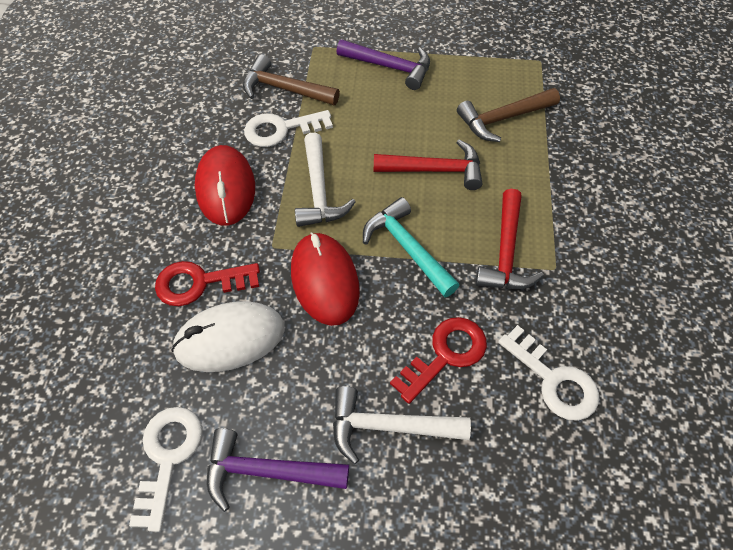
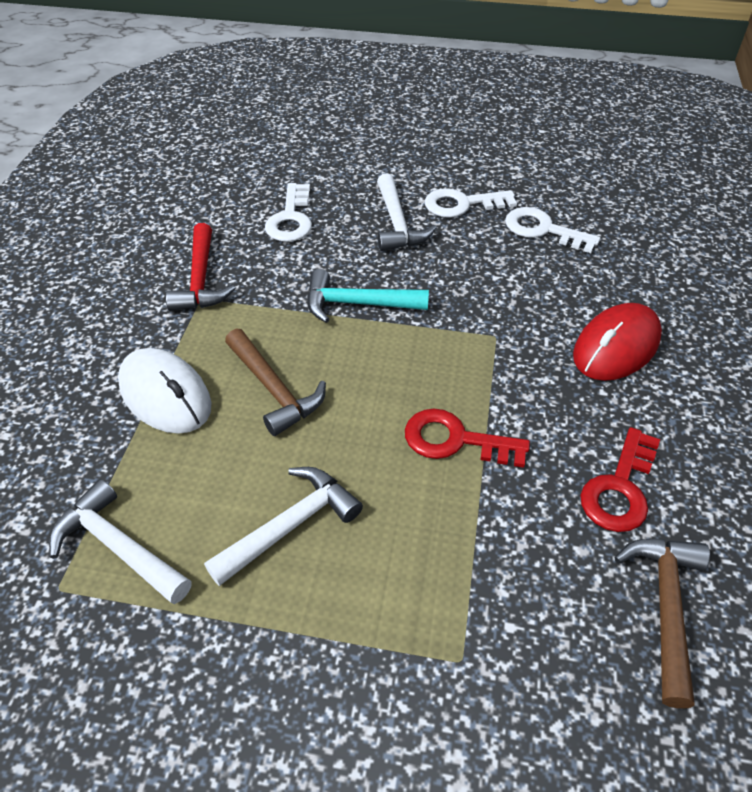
purple hammer: [207,428,349,512] [337,39,430,90] = 2 -> none = 0
red hammer: [374,139,482,190] [475,189,544,289] = 2 -> [166,223,236,311] = 1
red mouse: [195,145,255,226] [291,232,360,326] = 2 -> [573,303,662,381] = 1
white hammer: [295,133,356,227] [333,386,471,464] = 2 -> [49,479,192,604] [204,467,363,586] [377,173,437,251] = 3

